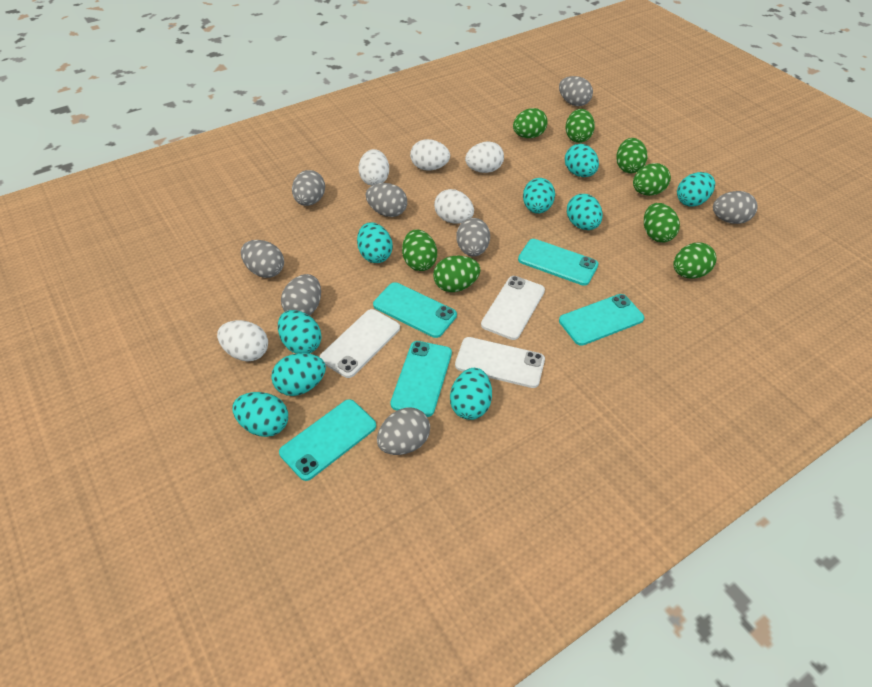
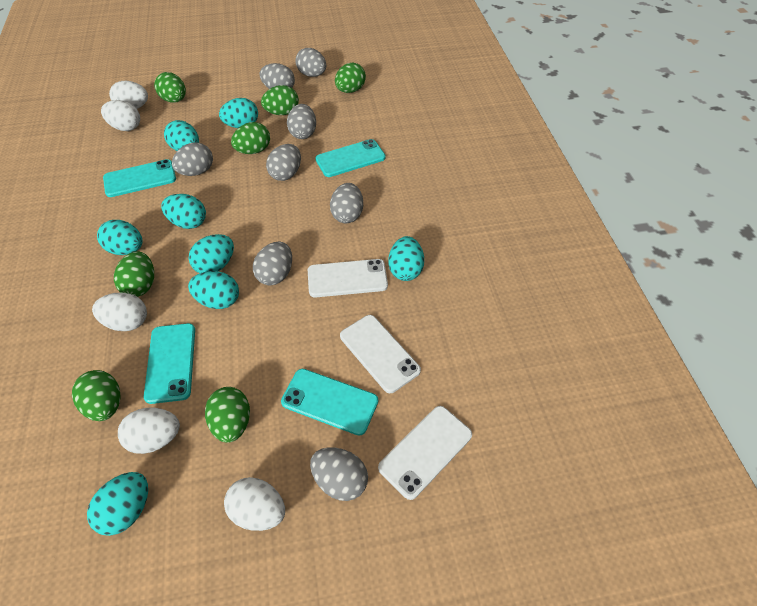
green egg: [402,229,437,271] [433,256,481,292] [513,108,548,138] [566,109,595,143] [616,138,647,173] [633,163,671,196] [644,203,680,242] [673,242,717,279] = 8 -> [72,370,121,421] [114,251,154,297] [154,72,186,103] [205,387,250,443] [231,122,270,154] [261,85,299,115] [335,63,366,93] = 7
turquoise egg: [232,392,288,437] [271,353,326,396] [278,310,322,354] [357,222,393,263] [450,368,492,420] [523,178,555,214] [565,144,599,177] [567,194,603,230] [677,172,715,207] = 9 -> [87,472,148,536] [97,220,142,255] [161,194,206,229] [164,120,199,151] [188,271,239,309] [189,234,234,273] [219,98,258,128] [388,236,424,281] = 8
turquoise phone: [279,399,376,481] [373,282,457,338] [390,341,452,417] [518,239,599,286] [559,294,644,346] = 5 -> [103,159,176,197] [144,323,195,404] [281,369,378,436] [315,139,386,177] = 4

